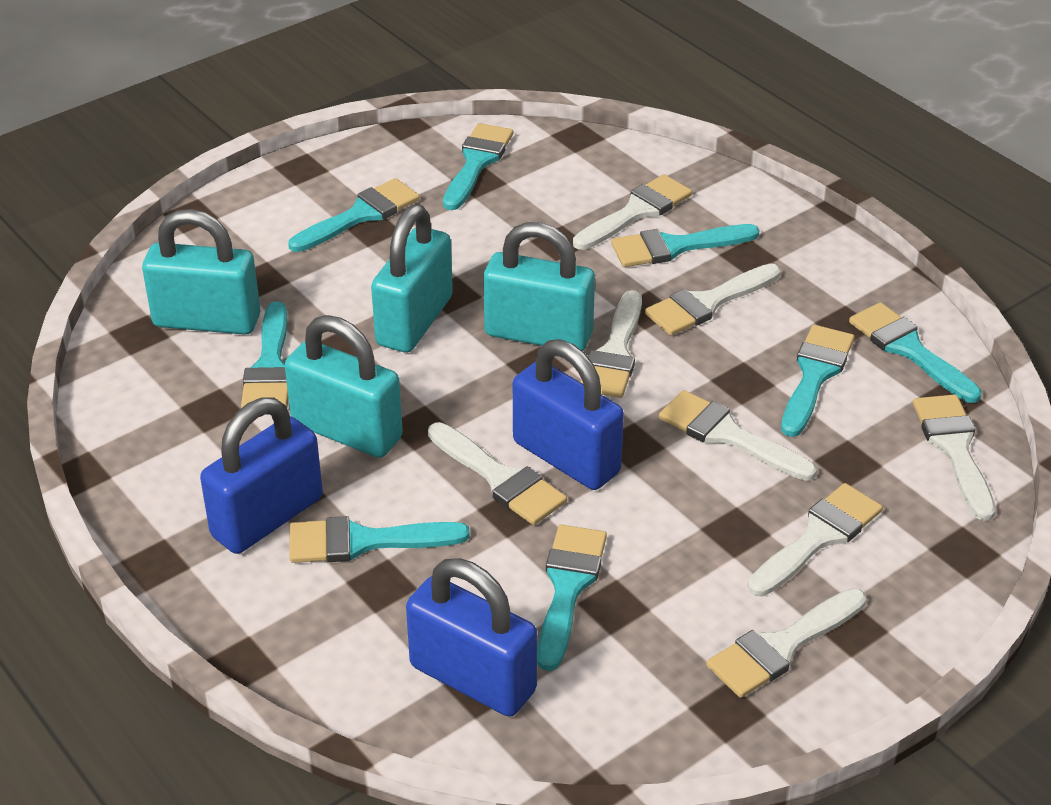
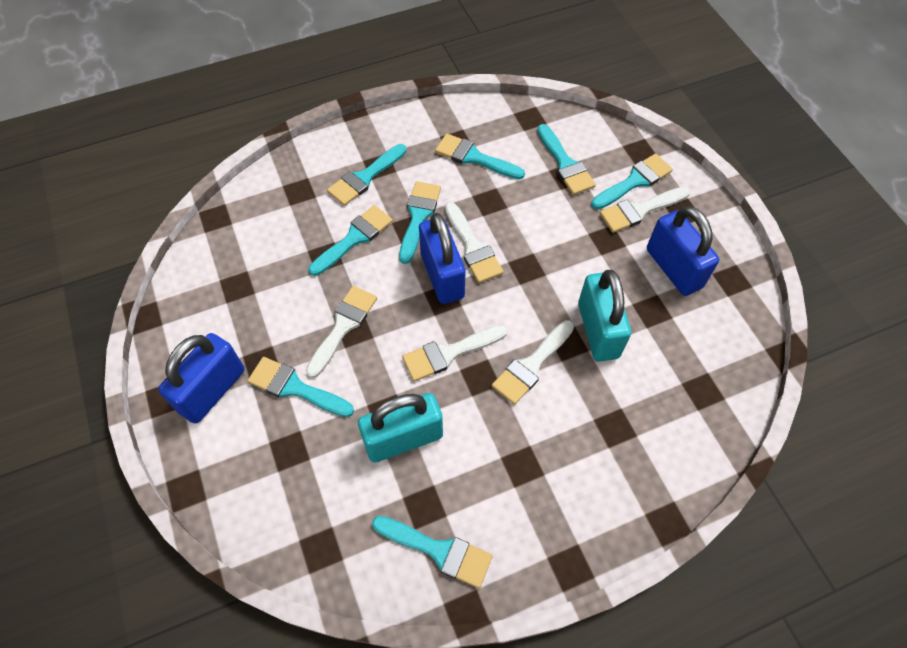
turquoise padlock: [142,209,260,335] [285,315,403,458] [371,205,453,353] [483,222,595,351] = 4 -> [358,393,443,463] [578,270,631,362] = 2
white brush: [428,422,567,525] [573,174,692,250] [580,290,642,398] [645,263,780,336] [659,390,817,481] [707,588,866,698] [748,483,883,597] [913,394,996,521] = 8 -> [306,286,377,378] [402,325,507,381] [445,202,504,283] [492,320,574,405] [600,187,690,233] = 5

